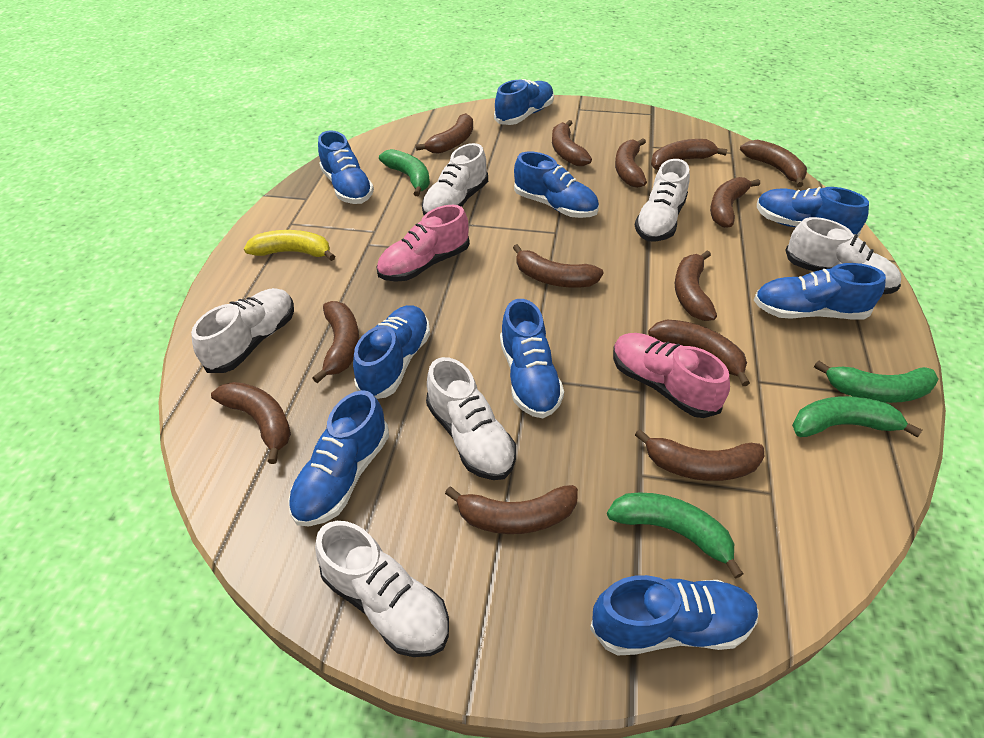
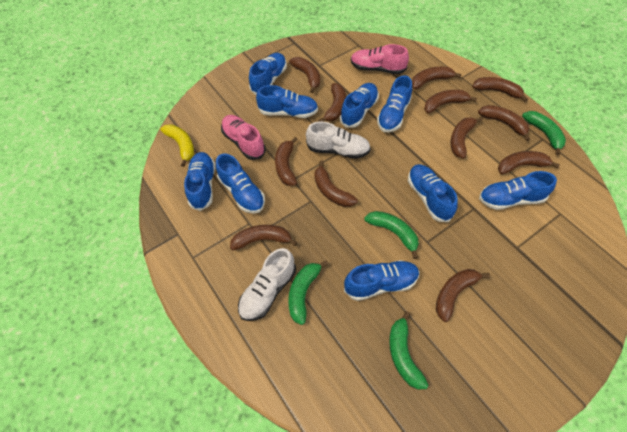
brown banana: [211,382,291,464] [312,301,359,383] [416,113,473,154] [445,485,578,534] [513,244,604,288] [552,120,592,166] [615,138,647,188] [635,429,764,481] [648,320,750,386] [651,139,728,170] [675,251,717,321] [710,177,760,228] [740,140,807,187] = 13 -> [230,225,298,251] [275,137,298,186] [289,57,320,93] [314,161,358,207] [318,83,346,122] [412,67,462,89] [424,90,477,113] [436,269,490,322] [451,117,483,159] [472,77,528,102] [478,105,530,141] [498,151,560,174] = 12
white shoe: [191,288,294,373] [315,521,449,657] [422,143,488,215] [426,357,516,480] [635,159,690,242] [786,217,901,294] = 6 -> [238,248,296,321] [306,122,371,159] = 2

